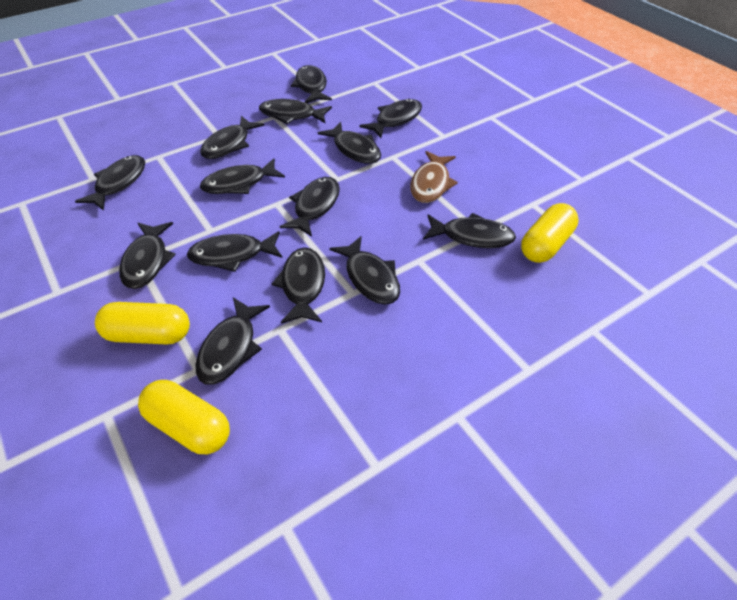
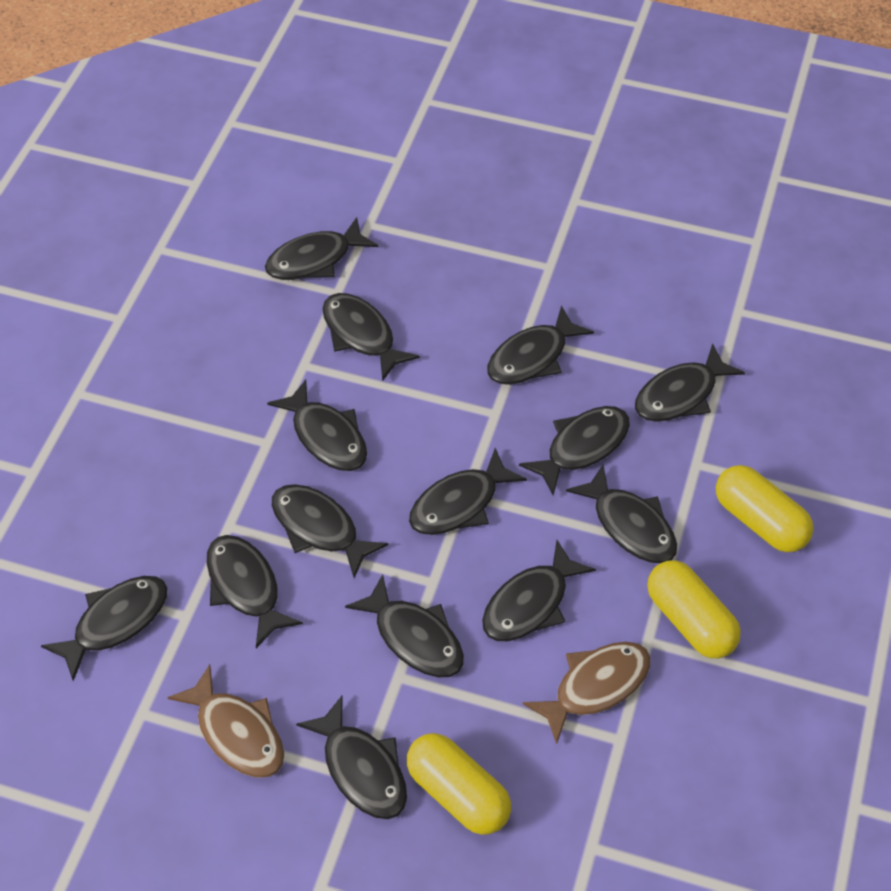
brown fish: [410,151,458,203] = 1 -> [167,664,284,777] [523,642,650,744] = 2

